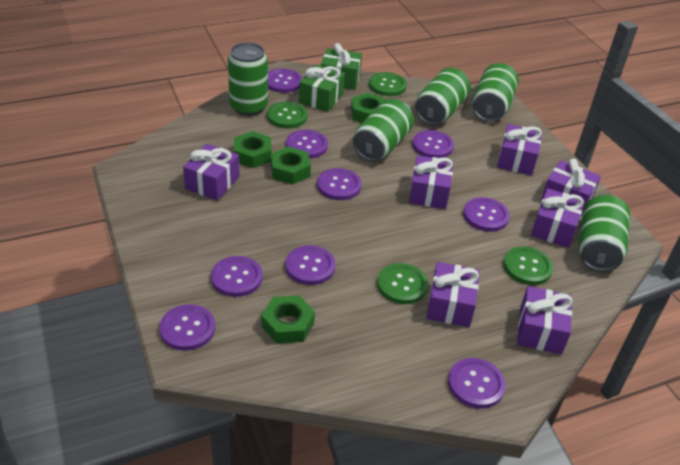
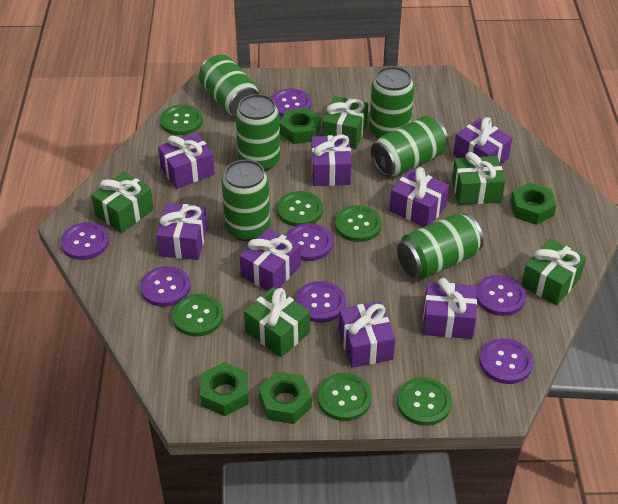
green button: [267,102,307,128] [369,72,407,96] [377,263,428,304] [503,247,553,285] = 4 -> [160,105,203,135] [172,294,224,337] [277,191,323,226] [317,373,372,421] [335,205,382,242] [397,377,452,426] = 6
green can: [228,42,268,116] [353,99,414,161] [415,68,471,125] [472,63,519,122] [578,194,630,272] = 5 -> [199,55,259,117] [222,160,270,241] [235,94,280,171] [369,66,414,139] [371,116,448,177] [397,213,484,279] = 6
green gift: [299,65,345,112] [321,43,362,90] = 2 -> [91,172,154,233] [244,287,310,357] [322,96,368,149] [452,152,506,205] [522,239,586,305] = 5
purple button: [160,304,215,351] [211,256,262,297] [268,68,302,93] [285,246,335,285] [286,130,328,159] [317,168,362,200] [412,130,454,158] [448,358,506,408] [463,197,510,232] = 9 -> [61,222,109,260] [140,266,190,307] [271,89,312,117] [286,223,333,261] [295,281,346,323] [476,275,526,316] [479,338,533,384] = 7
purple gift: [183,144,240,201] [409,155,454,209] [426,262,480,327] [497,124,542,175] [517,286,573,354] [531,188,585,248] [541,159,601,216] = 7 -> [156,203,208,260] [158,133,215,189] [240,228,301,291] [311,134,352,186] [339,301,395,368] [389,167,449,227] [423,278,477,339] [453,117,512,165] = 8

